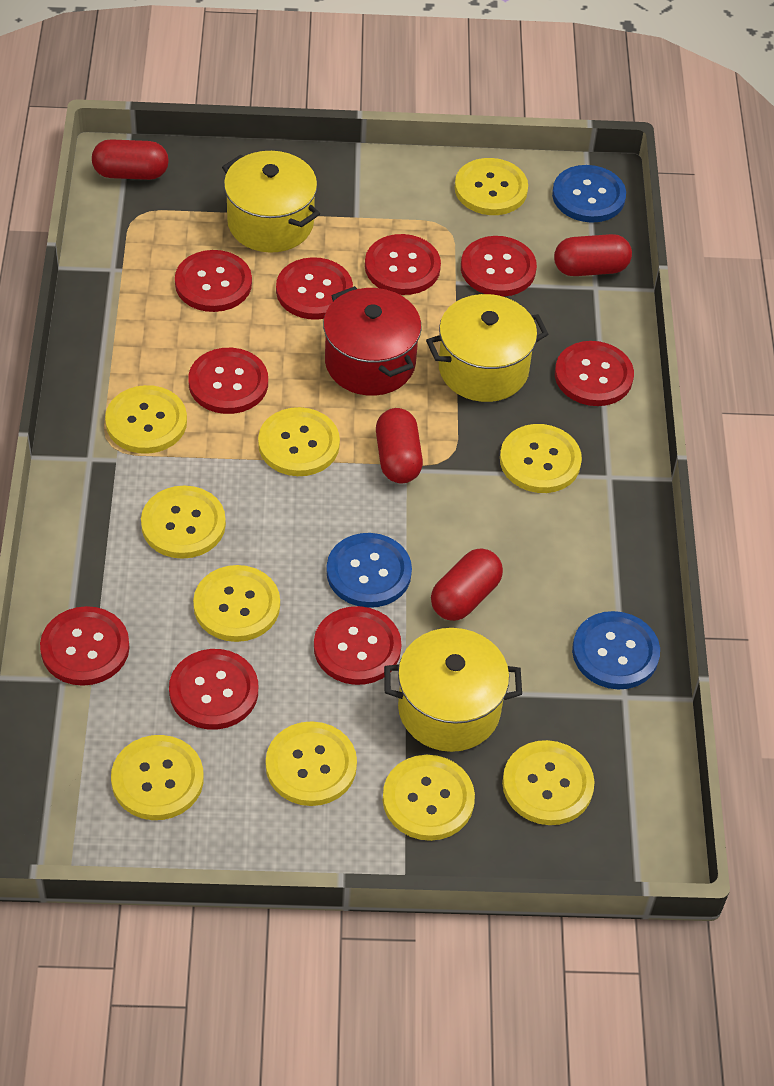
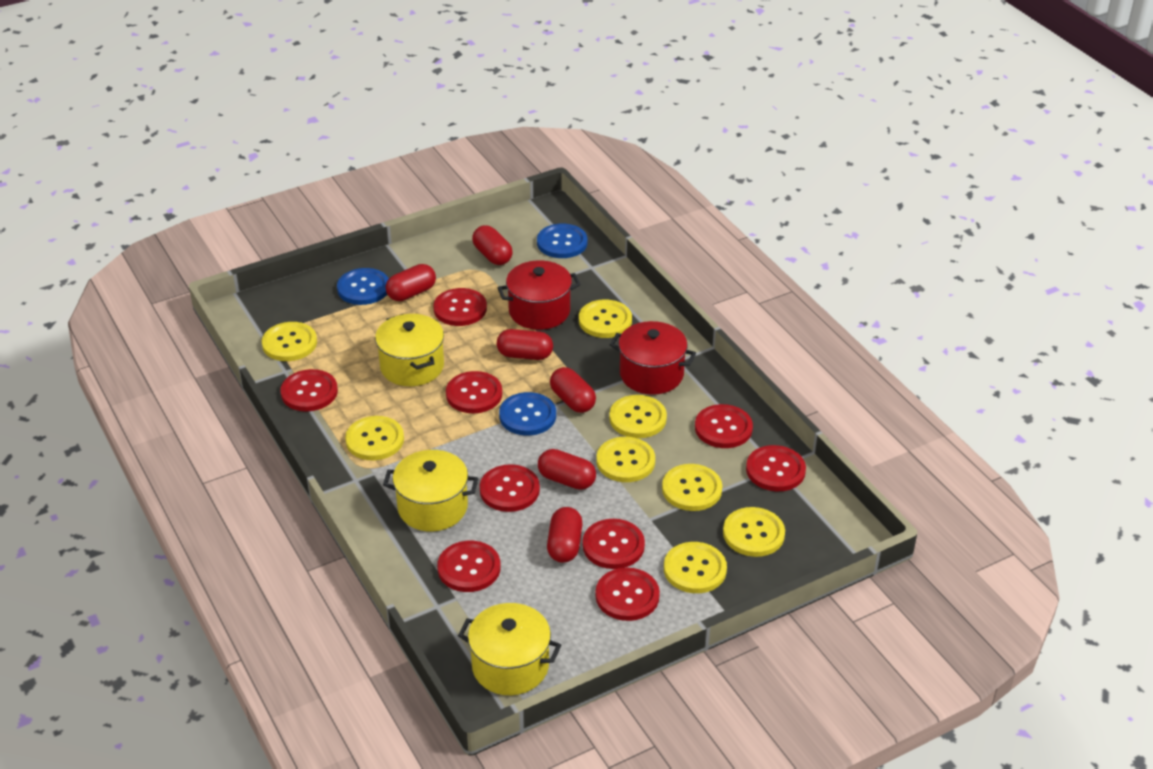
red capsule: [92,139,169,180] [376,408,423,483] [431,548,503,621] [554,234,632,276] = 4 -> [386,264,436,301] [472,225,513,265] [497,329,553,360] [538,449,596,490] [547,507,582,563] [550,367,596,413] = 6
red pot: [323,286,422,396] = 1 -> [498,261,581,330] [610,321,696,395] = 2
yellow button: [105,385,187,454] [111,735,204,820] [141,485,226,559] [193,565,280,642] [258,407,340,476] [266,721,357,806] [383,755,475,841] [455,158,528,215] [500,424,582,493] [502,740,595,825] = 10 -> [262,322,317,361] [345,416,404,460] [579,299,632,338] [596,437,655,482] [609,395,667,438] [662,464,722,511] [664,542,727,593] [723,507,785,557] = 8

